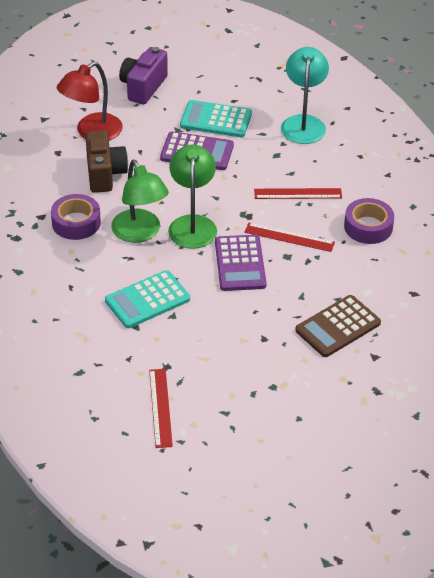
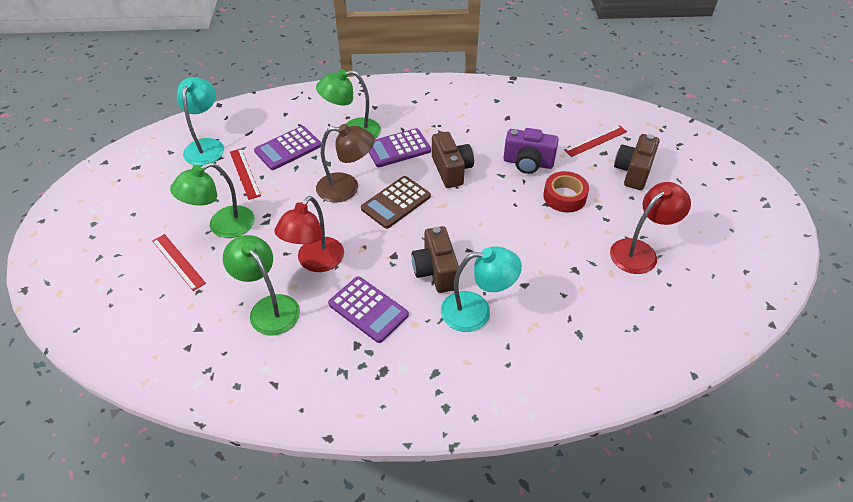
brown camera: [85,130,128,193] = 1 -> [412,226,459,293] [432,132,474,188] [614,134,660,190] = 3
brown lamp: none = 0 -> [316,124,375,203] = 1
green lamp: [111,160,169,243] [168,144,217,249] = 2 -> [170,162,255,238] [223,235,300,335] [316,69,381,139] = 3
purple calculator: [160,131,234,170] [215,235,267,291] = 2 -> [254,126,321,170] [328,276,409,343] [368,128,431,167] = 3
purple tape: [51,194,101,240] [344,198,394,244] = 2 -> none = 0
red lamp: [57,62,123,141] = 1 -> [274,196,344,272] [610,182,691,274] = 2
red tape: none = 0 -> [543,171,589,213] = 1
turquoise calculator: [105,270,190,328] [180,100,252,137] = 2 -> none = 0
turquoise lamp: [281,47,329,144] = 1 -> [177,77,224,165] [441,246,522,332] = 2

